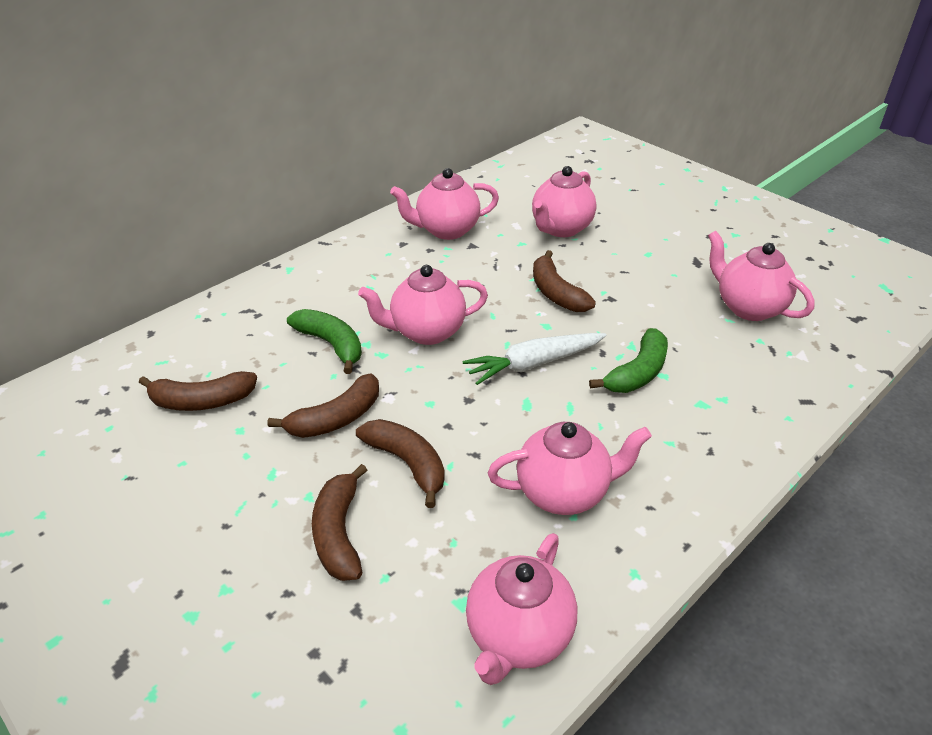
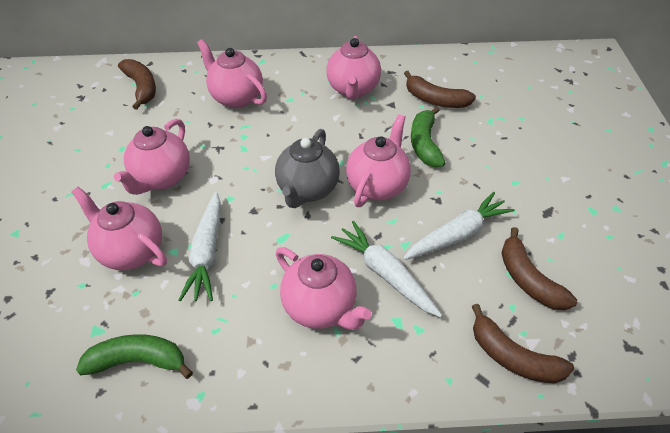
brown banana: [139,371,257,411] [267,373,379,438] [312,464,367,581] [356,419,445,508] [533,250,596,312] = 5 -> [118,59,156,110] [404,71,476,108] [472,304,574,384] [502,227,577,310] = 4
grey teapot: none = 0 -> [275,129,340,208] = 1
white carrot: [463,333,607,385] = 1 -> [179,192,221,301] [331,221,442,317] [403,192,515,260] = 3

